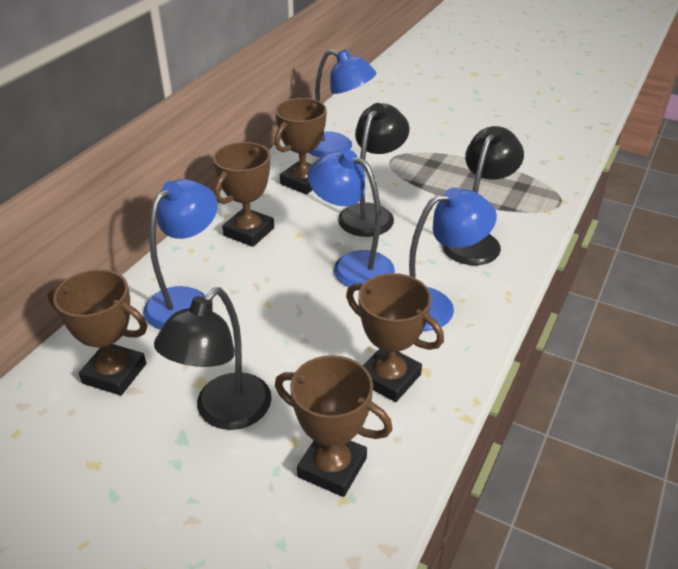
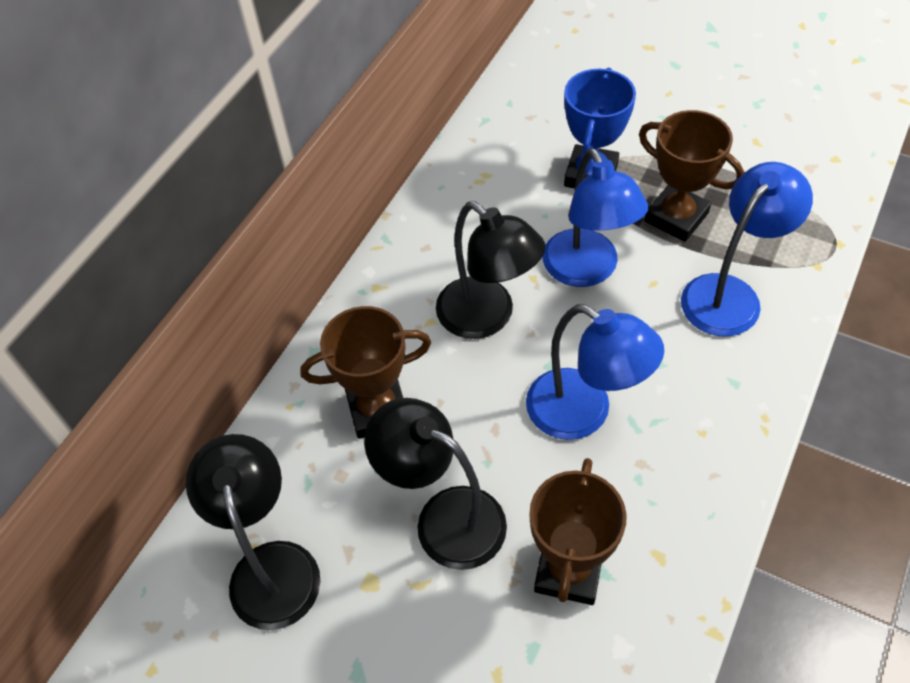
blue lamp: [143,179,218,330] [307,150,395,287] [308,49,376,157] [409,187,497,331] = 4 -> [526,305,664,440] [543,148,648,287] [681,162,813,337] = 3
blue trophy: none = 0 -> [564,68,636,188] = 1
brown trophy: [48,269,147,396] [213,142,274,247] [274,98,327,195] [275,355,393,497] [346,273,444,402] = 5 -> [300,306,431,439] [529,458,627,605] [639,110,745,242] = 3

